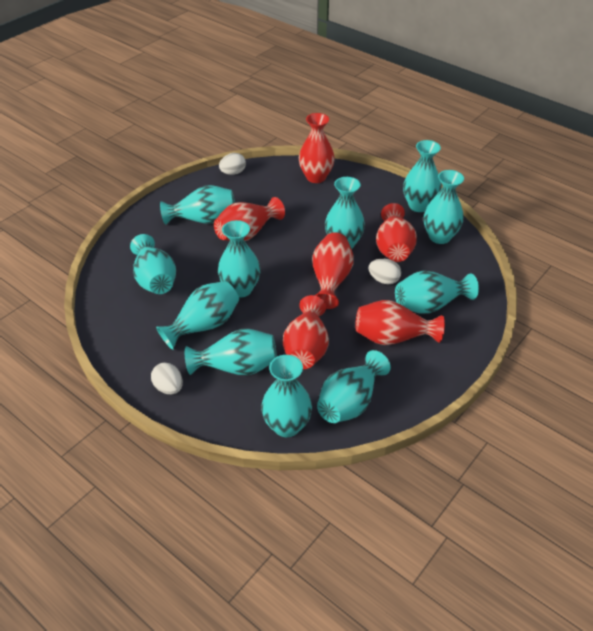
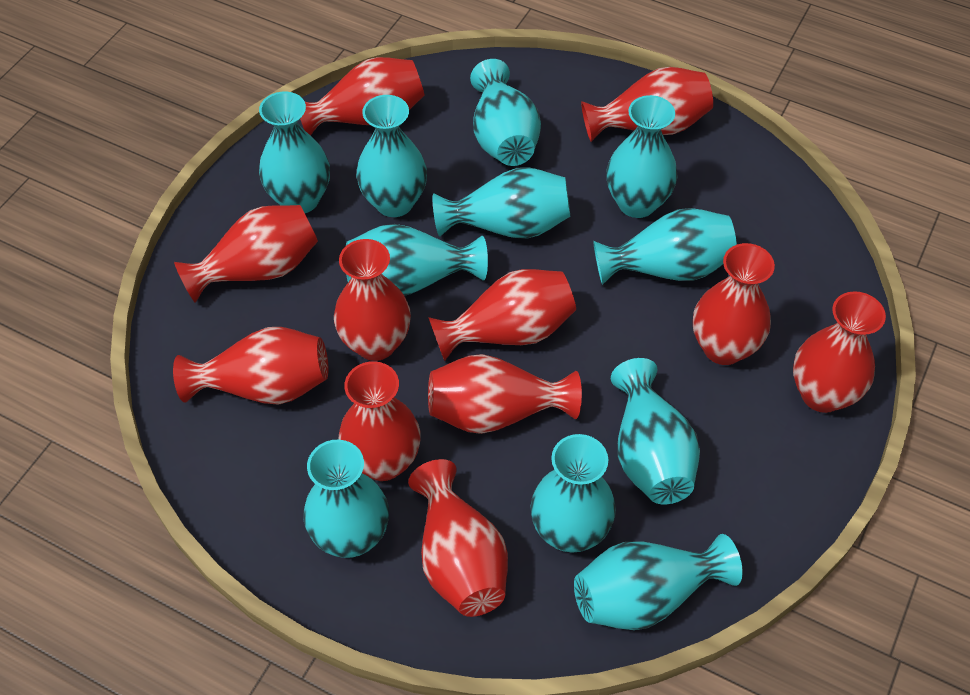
red vase: [214,197,285,241] [283,295,329,369] [299,113,335,183] [312,232,354,309] [355,300,445,345] [376,203,417,262] = 6 -> [173,327,328,405] [174,205,318,303] [300,57,425,136] [334,239,411,361] [339,361,421,481] [408,459,508,617] [428,269,576,361] [428,354,582,434] [581,67,713,142] [693,243,775,365] [793,291,886,413] = 11
white egg: [151,363,183,394] [219,153,246,175] [369,259,401,284] = 3 -> none = 0

